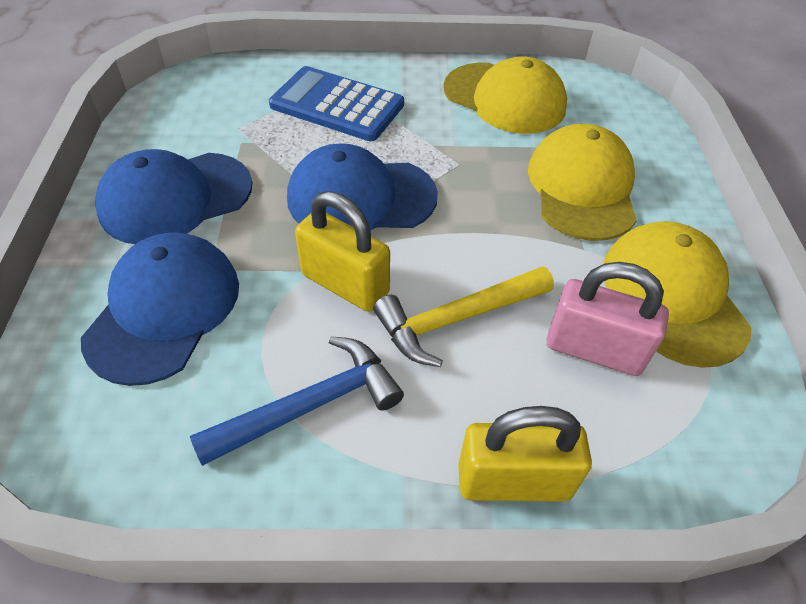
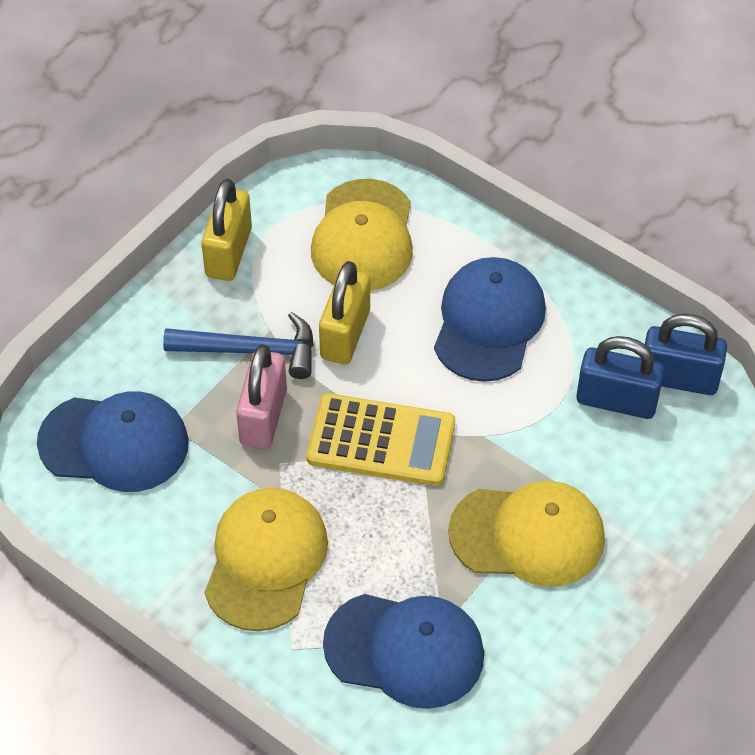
blue calculator: [269,66,404,141] = 1 -> none = 0
blue padlock: none = 0 -> [576,336,665,419] [645,314,727,395] = 2
yellow calculator: none = 0 -> [307,393,455,486] = 1
yellow hammer: [373,266,554,367] = 1 -> none = 0

